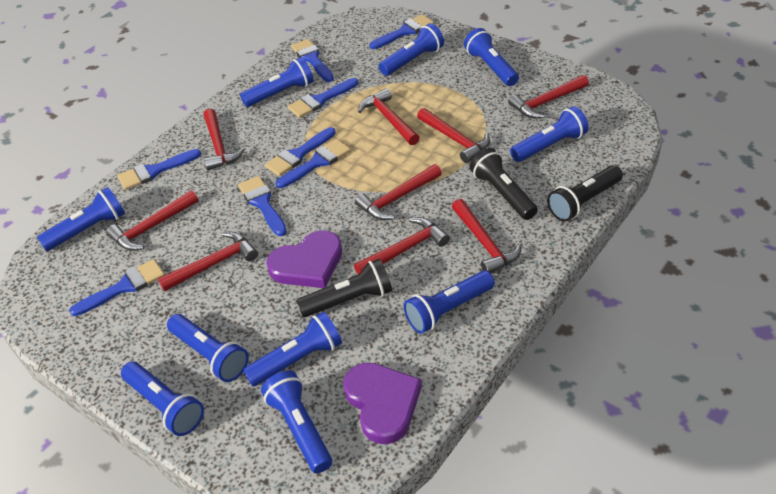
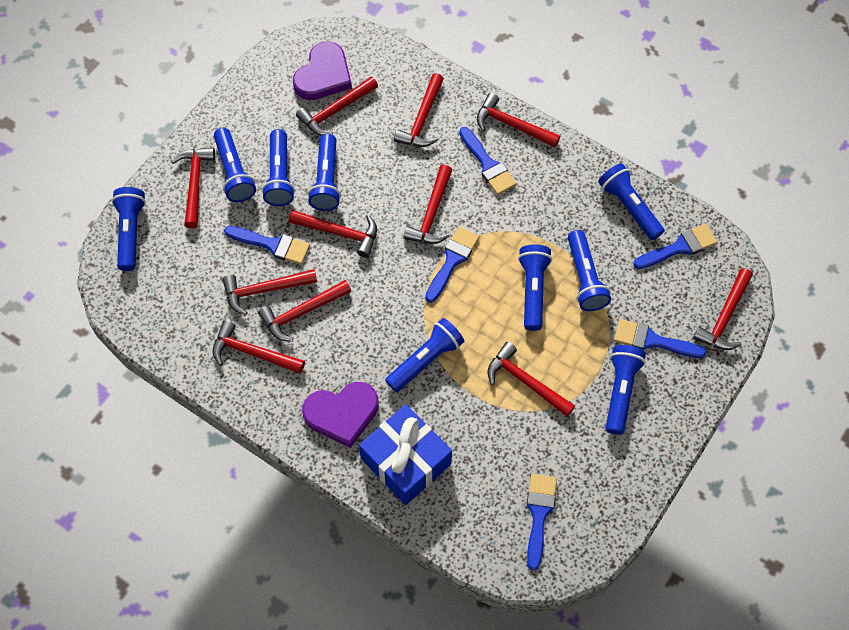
black flashlight: [296,259,392,317] [470,148,538,220] [547,165,623,222] = 3 -> none = 0
blue brush: [69,259,165,316] [117,149,201,190] [238,176,287,236] [265,127,336,176] [276,139,351,188] [288,78,358,118] [291,39,334,82] [369,14,434,49] = 8 -> [224,226,310,265] [425,226,480,303] [459,127,517,195] [527,474,557,571] [614,319,706,358] [633,224,718,269] = 6
blue flashlight: [37,187,125,251] [121,362,204,436] [167,314,249,382] [240,57,314,107] [243,312,342,387] [261,370,332,473] [379,23,444,76] [404,271,495,334] [464,28,519,86] [510,106,589,162] = 10 -> [112,187,146,271] [214,128,256,202] [262,129,295,206] [308,134,341,211] [385,318,464,392] [518,245,552,331] [568,230,611,311] [598,163,664,240] [606,345,646,435] = 9
blue gift: none = 0 -> [359,404,452,505] = 1
red hammer: [106,190,198,251] [158,232,258,291] [204,109,245,171] [354,217,450,275] [355,164,442,220] [358,88,420,145] [417,108,490,163] [452,199,522,273] [508,75,589,118] = 9 -> [171,148,215,228] [213,320,305,374] [222,269,317,315] [258,280,351,342] [288,210,377,258] [296,77,378,136] [394,73,444,147] [404,165,452,244] [477,93,560,147] [487,342,575,417] [693,268,753,350] = 11

